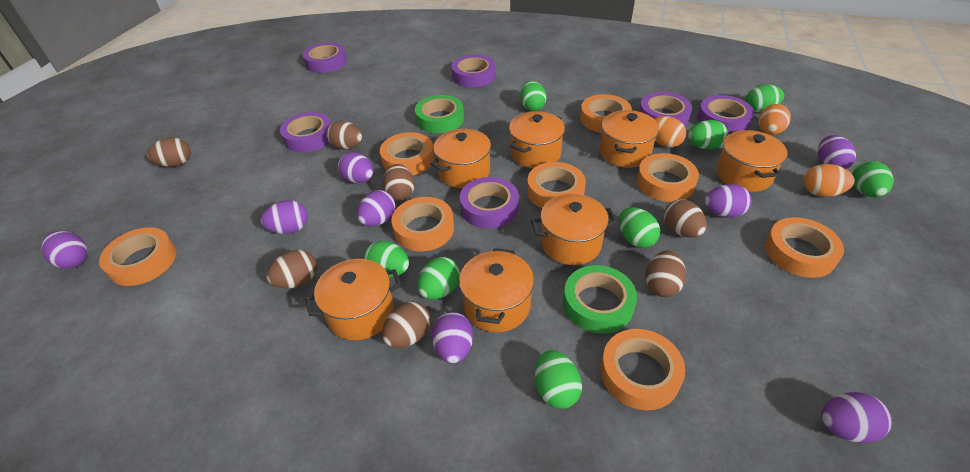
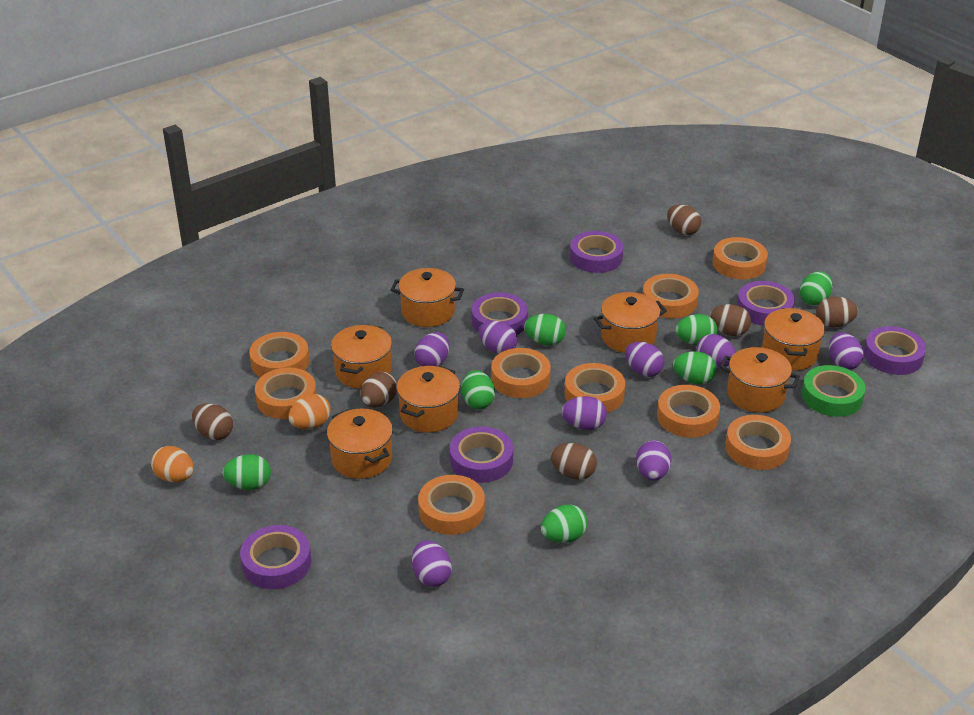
brown egg: [147,137,191,167] [266,250,317,289] [326,121,362,149] [382,301,431,348] [383,164,415,201] [645,251,686,297] [664,199,707,237] = 7 -> [192,403,233,440] [360,372,397,407] [550,443,597,480] [667,204,701,235] [709,304,751,336] [816,296,858,328] = 6
green egg: [363,241,409,277] [417,257,460,300] [520,81,546,111] [535,350,582,409] [619,207,660,248] [688,120,728,150] [746,84,784,113] [852,161,893,197] = 8 -> [222,454,271,490] [461,370,495,409] [524,314,566,346] [541,505,588,543] [673,351,717,384] [675,314,717,345] [800,271,832,305] = 7
green tape: [415,95,464,133] [563,265,637,334] = 2 -> [802,365,866,417] = 1
orange egg: [654,116,686,148] [758,104,791,135] [803,164,855,197] = 3 -> [151,446,194,482] [288,394,331,429] = 2
orange tape: [99,227,176,286] [380,132,434,175] [392,197,454,252] [527,162,586,208] [580,94,632,133] [600,329,685,410] [637,153,699,202] [765,217,844,278] = 8 -> [249,332,310,377] [255,367,317,419] [418,475,485,535] [491,348,551,398] [564,363,625,413] [643,274,699,318] [657,385,720,438] [712,237,768,279] [725,415,791,470] = 9

